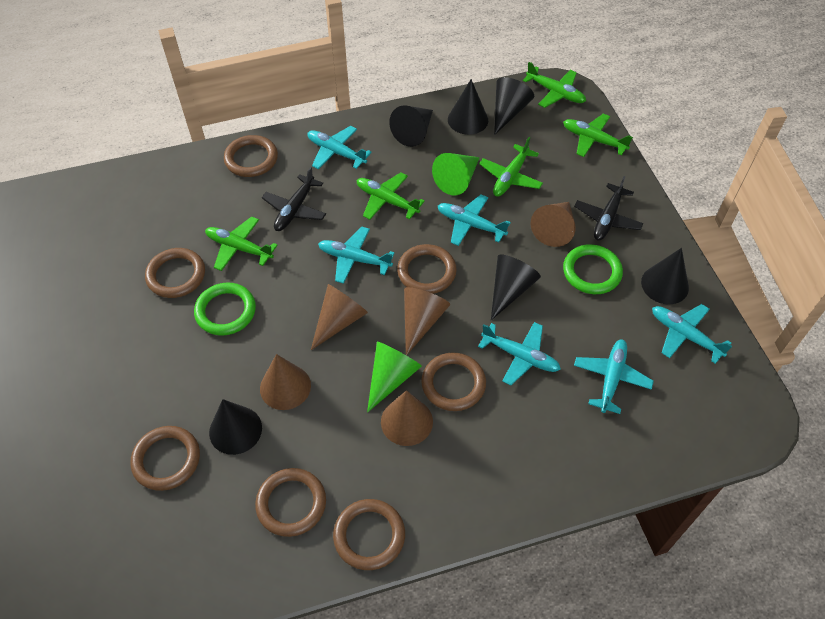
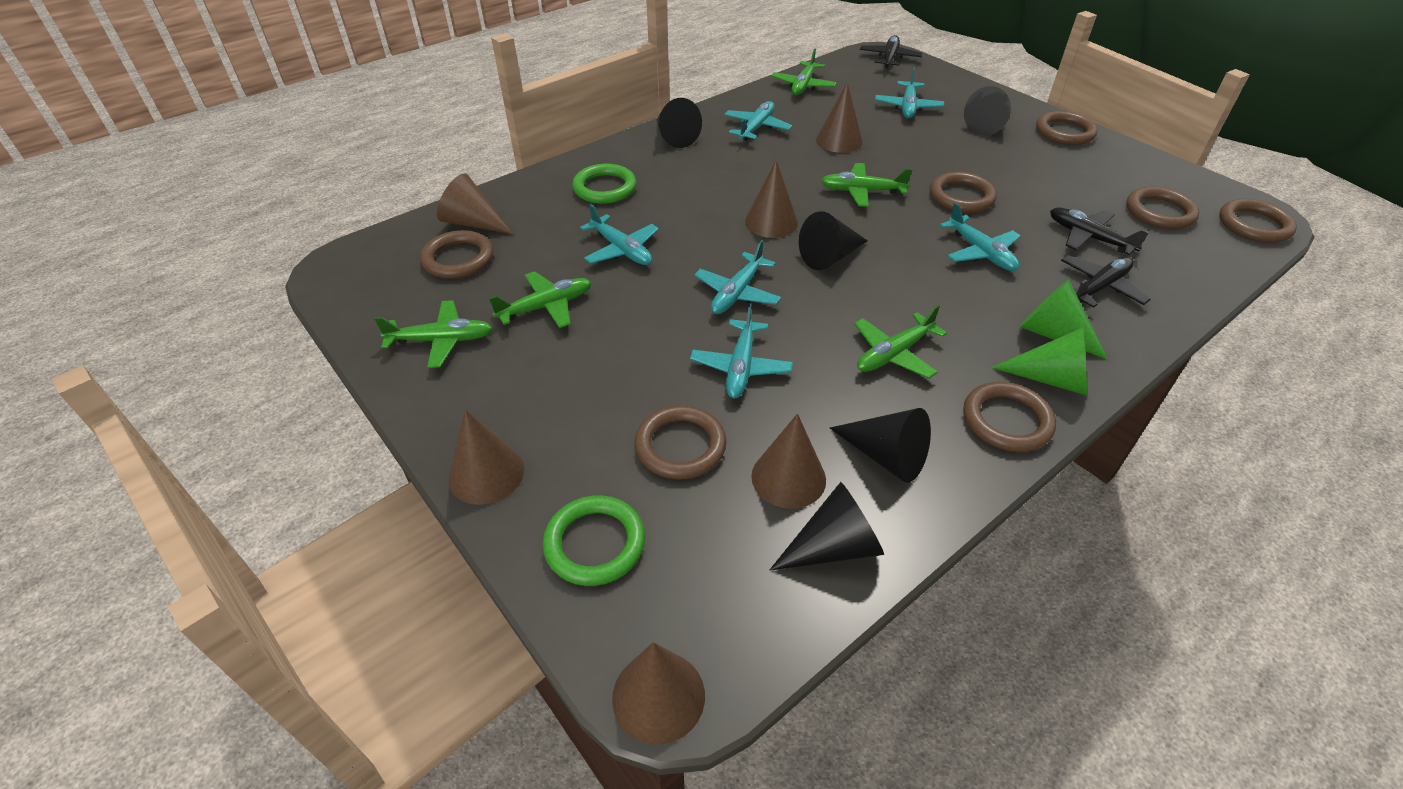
black cone: [209,399,262,455] [389,105,433,147] [448,79,488,135] [491,255,541,320] [494,77,534,135] [641,248,689,304] = 6 -> [657,98,702,148] [770,482,884,570] [799,211,868,270] [830,408,931,483] [964,86,1011,136] = 5
black plane: [262,167,326,231] [574,176,643,240] = 2 -> [860,35,922,69] [1050,207,1149,255] [1061,255,1151,308] = 3
brown cone: [260,354,311,410] [311,284,368,350] [381,390,433,446] [404,287,450,356] [531,202,576,247] = 5 -> [437,173,513,234] [449,410,524,505] [612,642,705,745] [745,160,798,238] [751,414,826,509] [816,82,863,153] = 6

